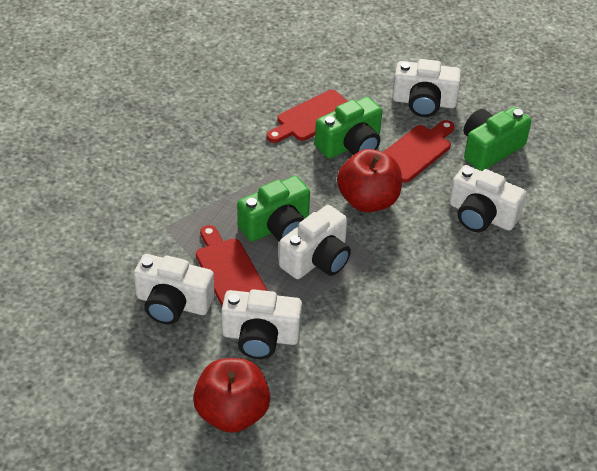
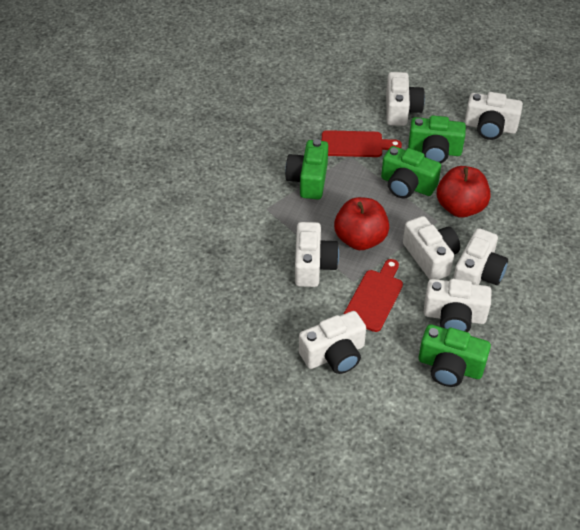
green camera: [237,176,310,242] [315,97,382,159] [464,107,531,171] = 3 -> [285,139,328,199] [381,146,441,198] [408,115,466,163] [419,324,491,387] = 4
red cutting board: [196,225,268,306] [267,90,348,143] [384,120,455,183] = 3 -> [322,130,402,157] [344,259,403,332] = 2
white camera: [134,254,214,324] [221,289,302,359] [279,205,351,279] [393,59,461,117] [449,165,526,232] = 5 -> [295,222,339,287] [299,311,366,374] [386,72,425,126] [403,216,460,280] [424,279,492,332] [453,228,508,285] [465,92,523,140] = 7

